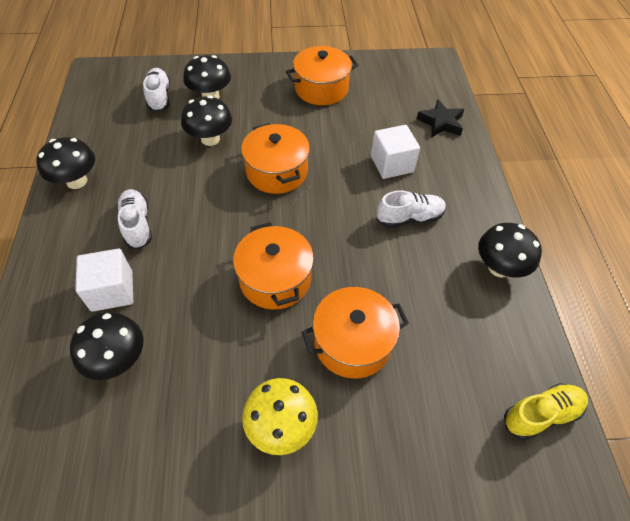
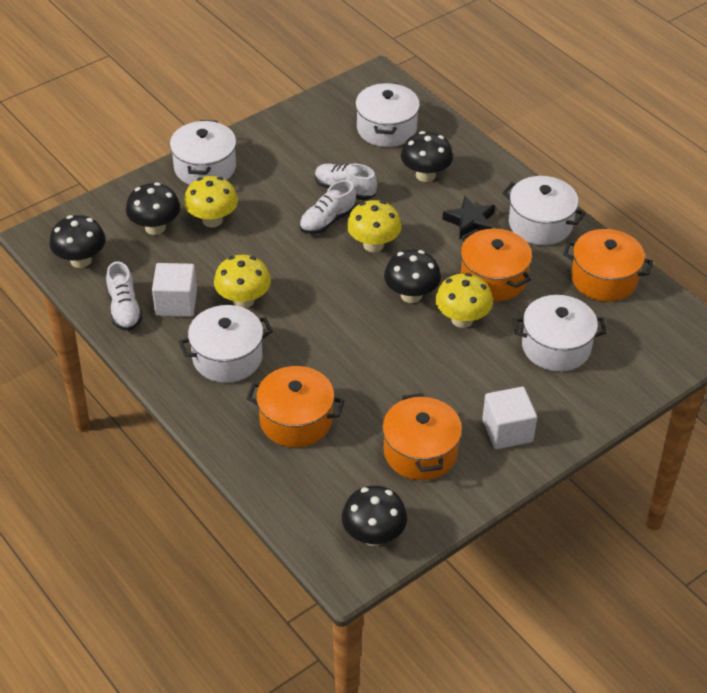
white pot: none = 0 -> [170,120,236,185] [179,305,273,383] [355,82,420,147] [502,176,586,245] [513,295,607,372] = 5
yellow mushroom: [242,378,318,455] = 1 -> [184,176,238,228] [214,255,271,308] [347,200,402,252] [435,273,493,328] = 4
yellow shoe: [504,383,588,440] = 1 -> none = 0

